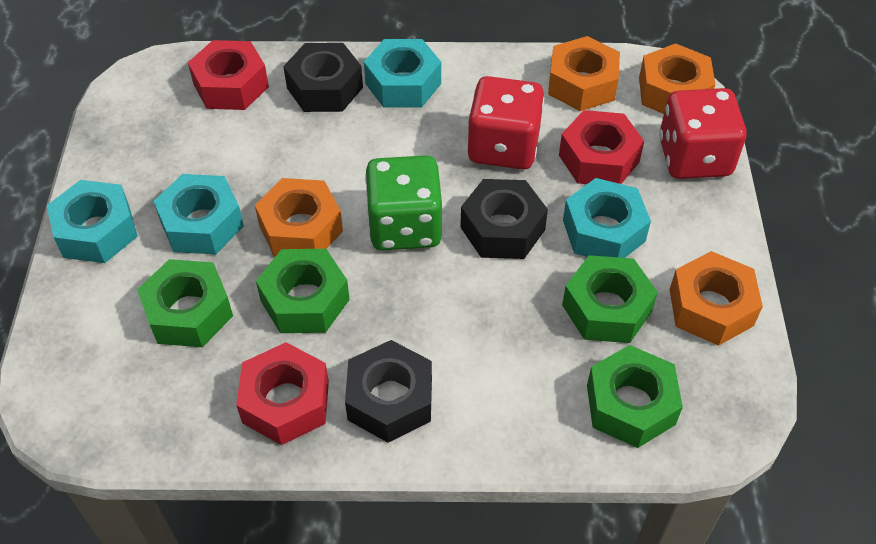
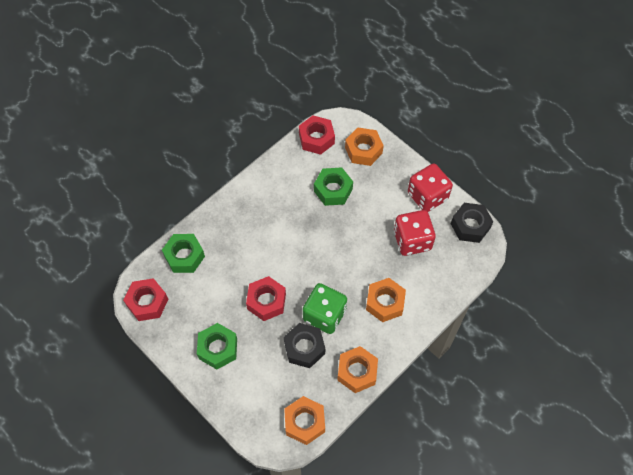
black nut: [283,43,363,112] [345,340,432,443] [460,179,548,259] = 3 -> [284,323,325,368] [451,203,493,243] = 2
green nut: [137,259,233,347] [256,249,350,333] [562,255,658,343] [587,345,683,448] = 4 -> [162,234,205,273] [197,323,237,369] [314,167,353,206] = 3
turquoise nut: [47,180,138,263] [154,174,244,254] [364,39,441,108] [563,178,651,258] = 4 -> none = 0

